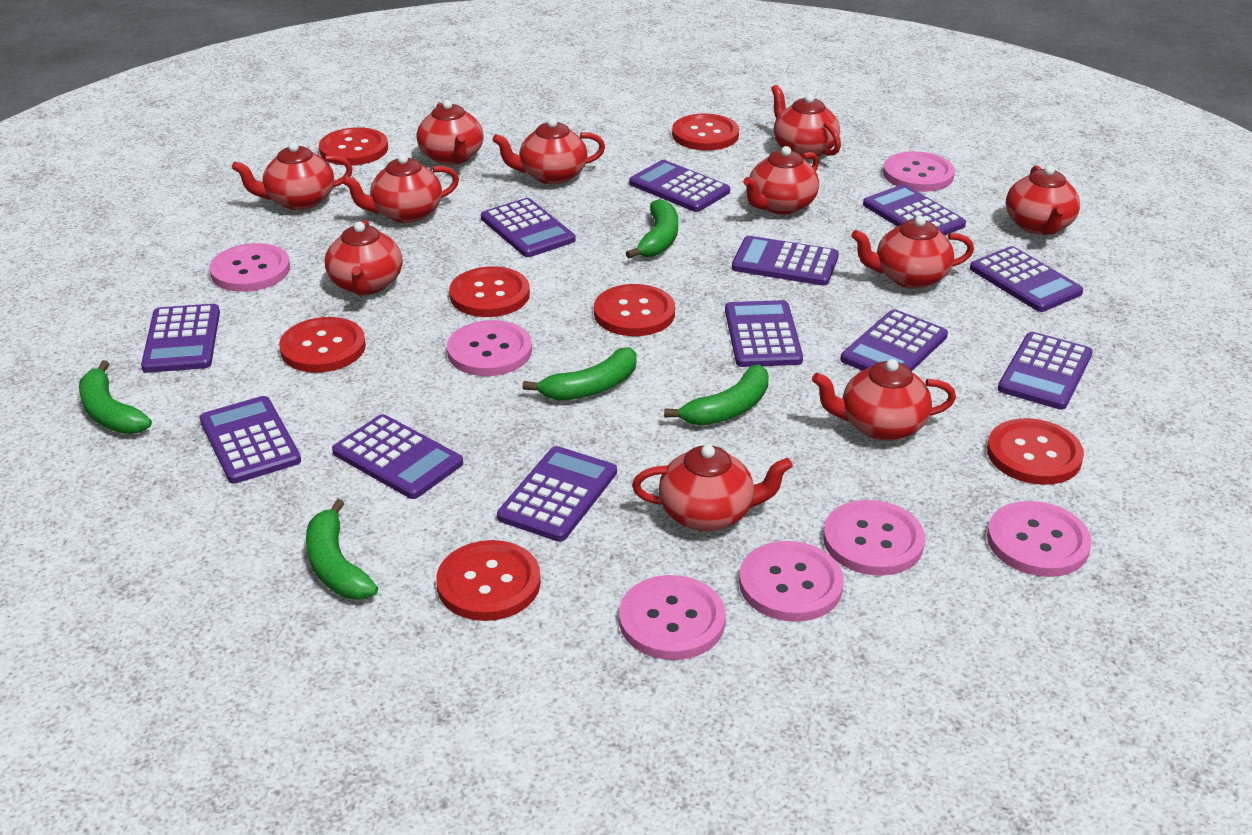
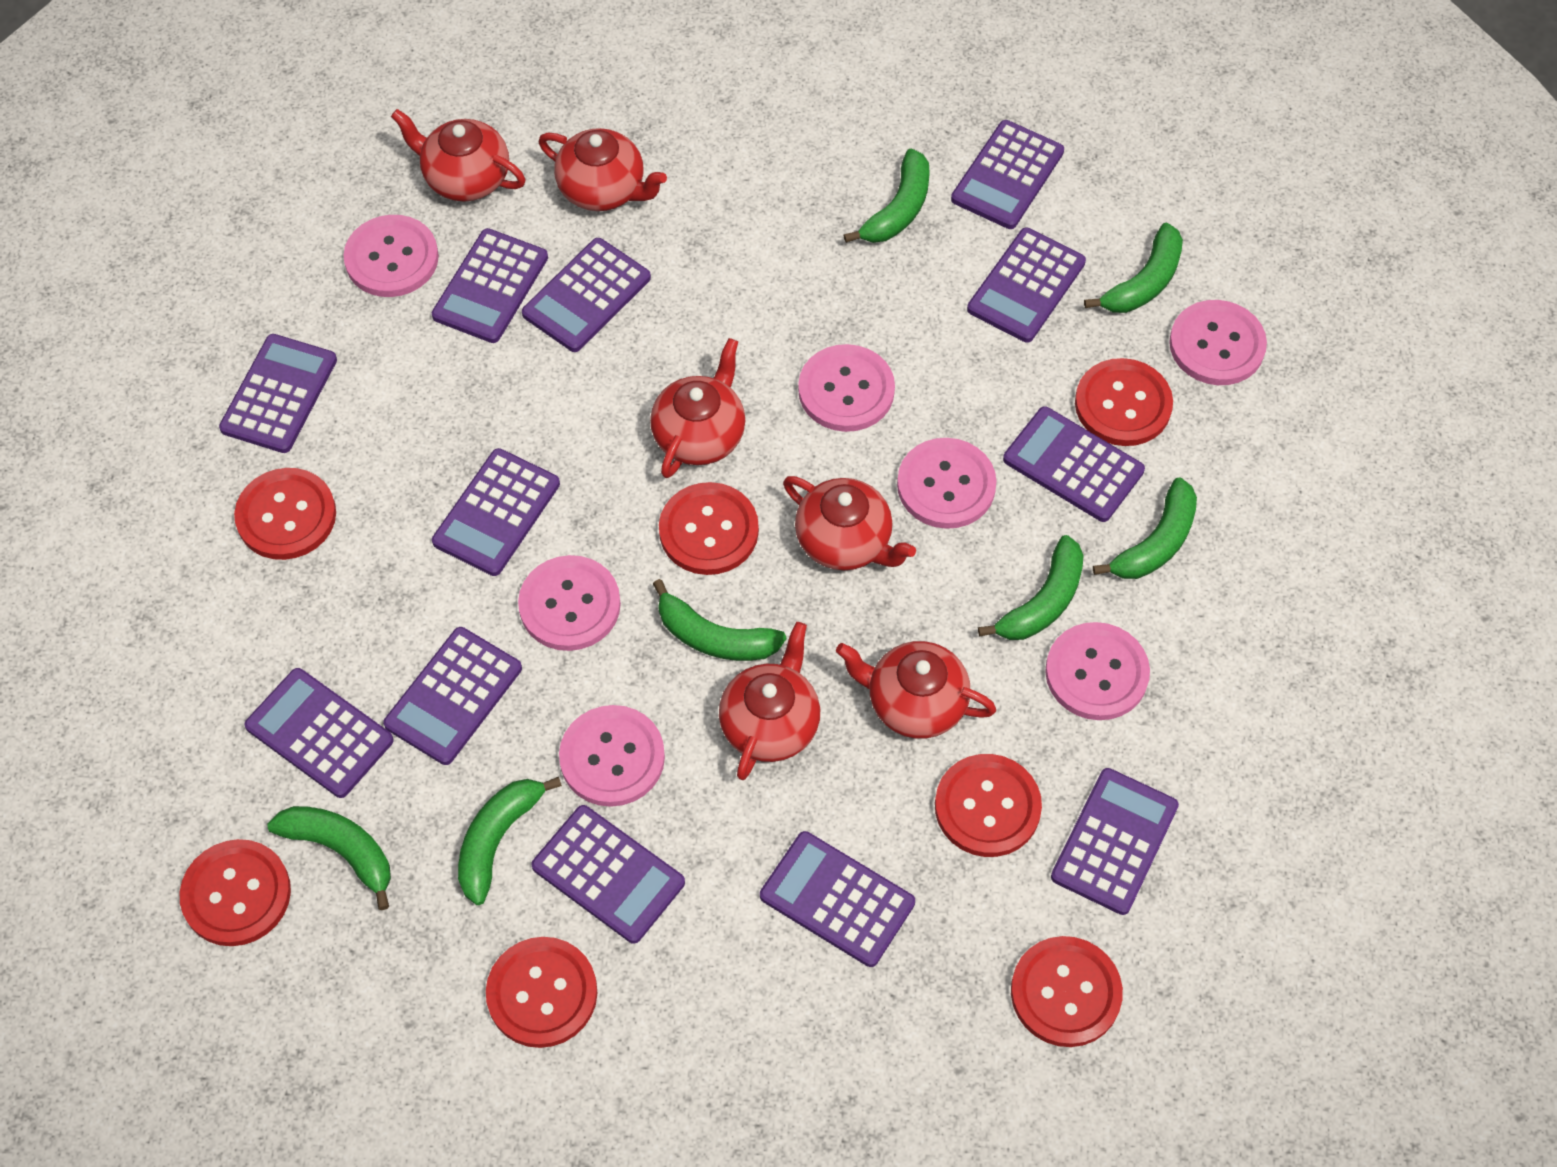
green banana: [79,360,152,434] [306,499,378,600] [522,347,637,401] [626,199,678,258] [664,364,769,426] = 5 -> [267,806,391,910] [458,777,562,905] [653,579,786,661] [844,148,930,243] [978,535,1084,640] [1084,223,1183,313] [1093,477,1197,579] = 7
red teapot: [232,142,353,210] [325,220,403,296] [342,154,459,223] [416,100,484,165] [492,118,605,185] [632,445,793,531] [743,146,819,215] [771,85,841,159] [812,359,956,441] [851,216,974,289] [1006,165,1080,235] = 11 -> [391,109,526,202] [539,128,667,211] [650,338,745,478] [719,622,820,780] [783,476,916,570] [836,641,996,739] = 6

